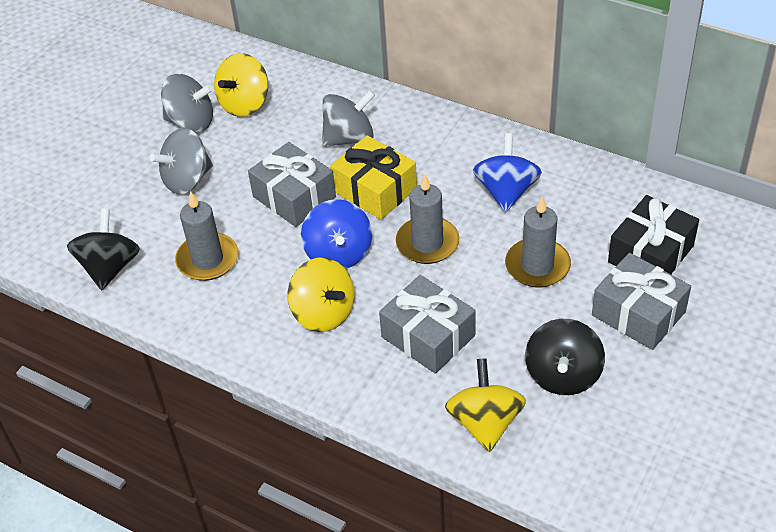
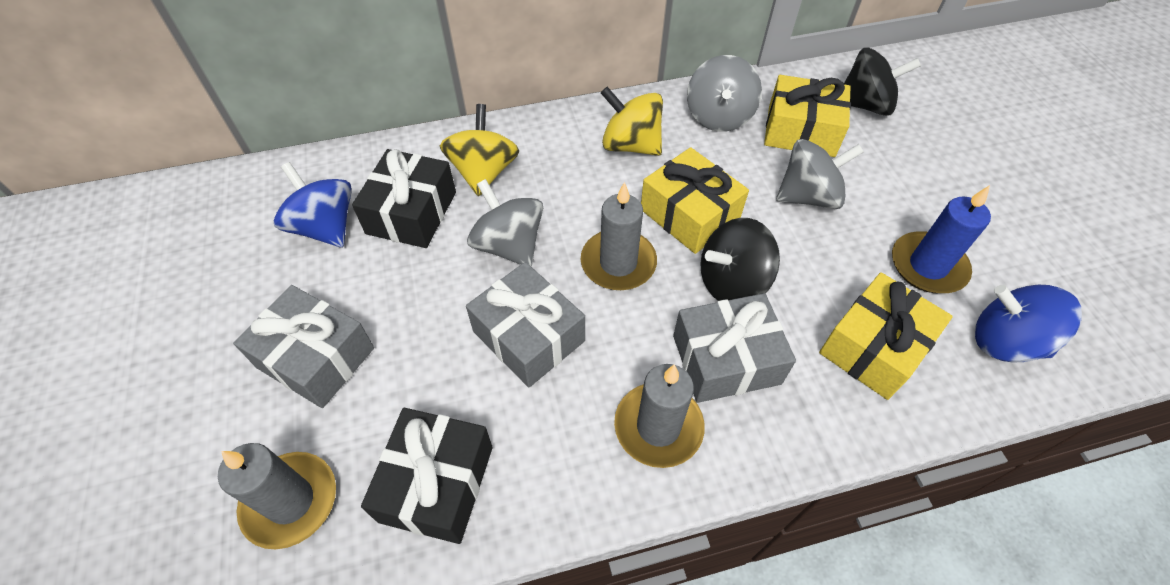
black gift: [608,195,699,274] = 1 -> [352,149,456,248] [361,408,493,544] = 2
blue candle: none = 0 -> [892,185,991,293] = 1
yellow gift: [330,135,417,220] = 1 -> [641,147,749,254] [764,75,851,157] [819,272,953,400] = 3
yellow spinning top: [214,53,268,117] [288,257,355,332] [445,358,526,452] = 3 -> [440,104,519,196] [601,87,663,156] = 2

